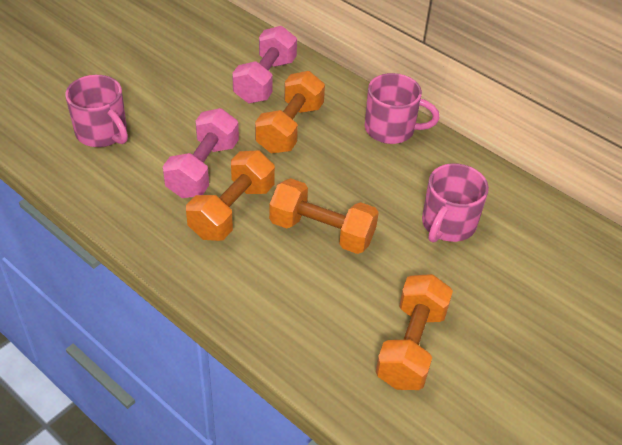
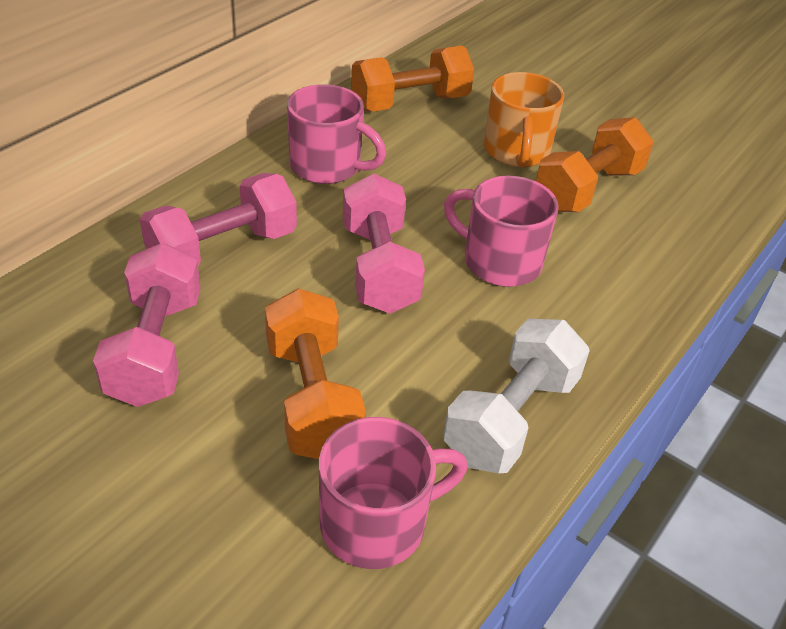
orange dumbbell: [186,151,275,241] [255,71,325,153] [269,178,379,254] [376,274,453,390] = 4 -> [265,288,366,459] [351,46,474,112] [536,117,654,212] = 3
orange mug: none = 0 -> [484,72,564,167] = 1
pink dumbbell: [163,108,239,198] [232,26,297,103] = 2 -> [93,243,201,407] [140,173,297,266] [343,174,425,314] = 3
white dumbbell: none = 0 -> [443,319,590,473] = 1

